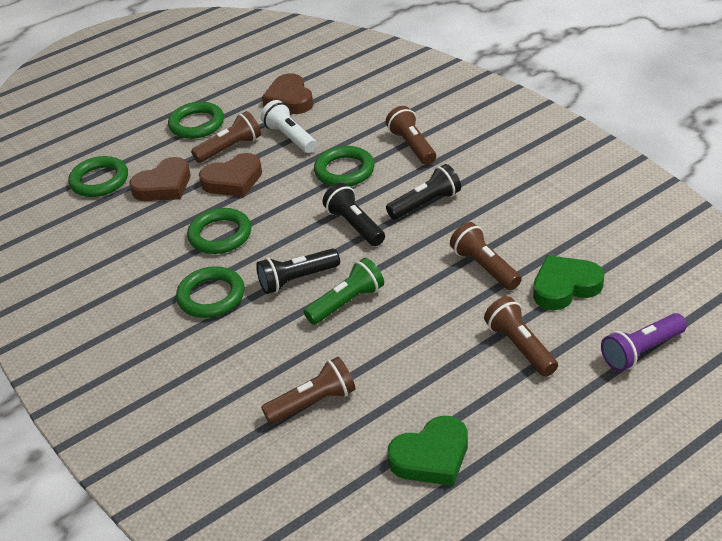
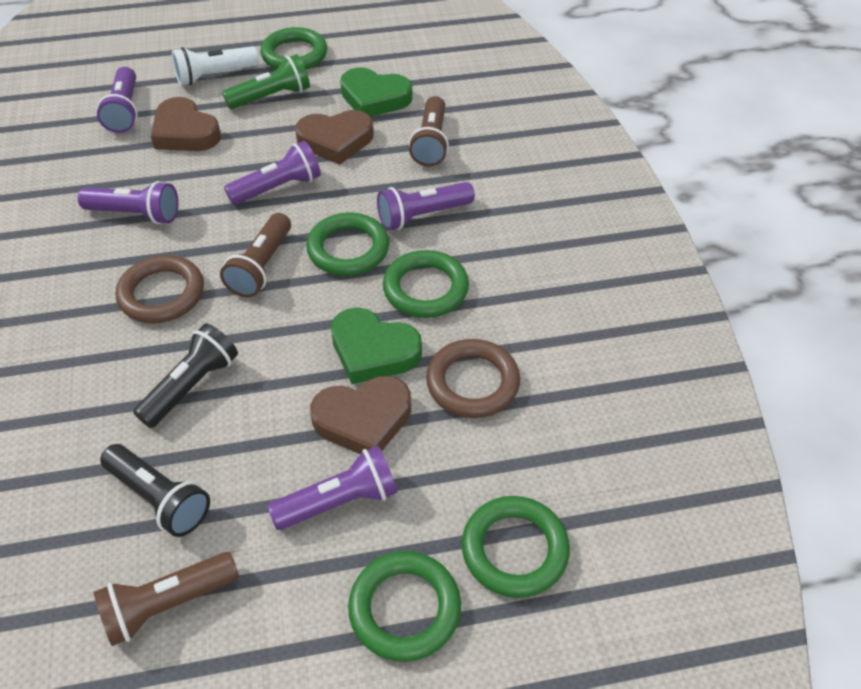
black flashlight: [256,248,340,294] [323,183,385,246] [386,164,461,220] = 3 -> [100,444,210,537] [133,323,238,428] = 2
brown flashlight: [191,111,261,163] [261,357,355,424] [386,106,436,165] [450,222,522,290] [484,297,558,377] = 5 -> [93,552,239,646] [220,213,291,298] [409,96,449,166] = 3
brown ring: none = 0 -> [116,255,204,323] [426,339,520,418] = 2
purple flashlight: [601,313,687,372] = 1 -> [78,181,179,224] [97,67,138,133] [224,141,321,205] [268,446,397,530] [377,182,475,230] = 5

